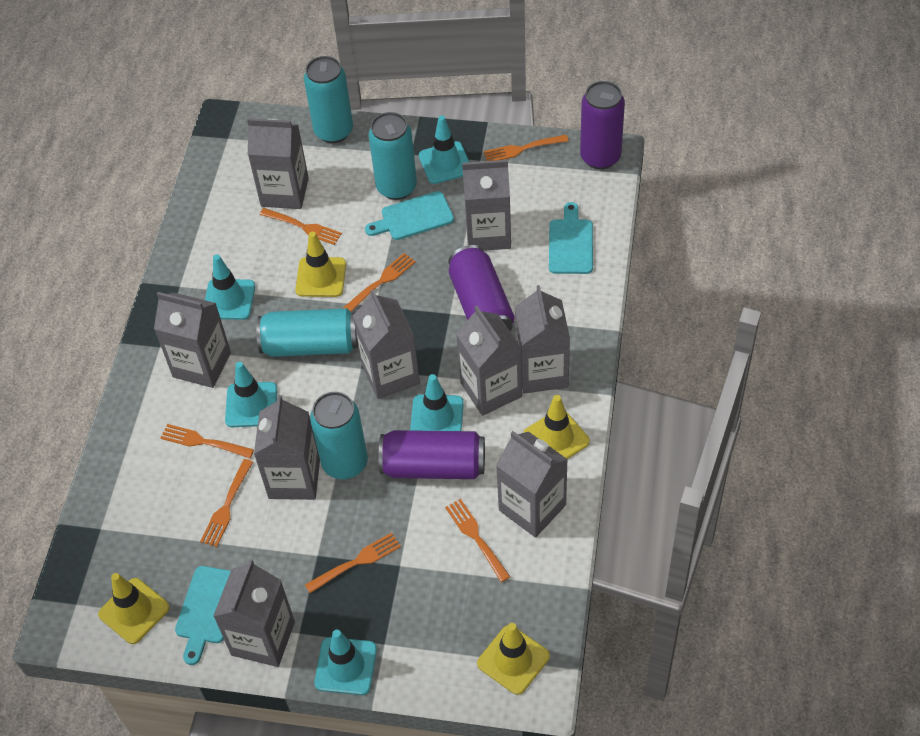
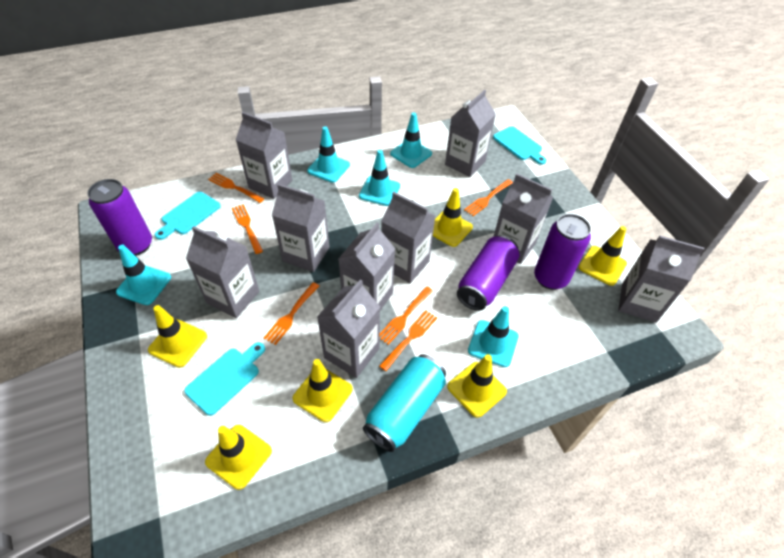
orange fork: [161,424,254,458] [200,459,253,547] [260,208,342,245] [305,533,401,593] [343,253,416,312] [445,499,510,582] [484,135,569,161] = 7 -> [208,173,264,203] [232,205,263,254] [264,282,319,345] [379,310,437,371] [380,287,433,345] [464,179,513,216] = 6
turquoise can: [256,308,358,357] [304,56,353,143] [310,392,368,479] [369,112,417,200] = 4 -> [363,354,446,452] = 1
yellow traffic cone: [98,573,170,644] [295,232,346,297] [477,623,550,695] [523,395,590,459] = 4 -> [148,305,207,368] [205,425,272,490] [292,359,353,422] [433,188,473,247] [447,354,507,418] [579,226,627,286] = 6

